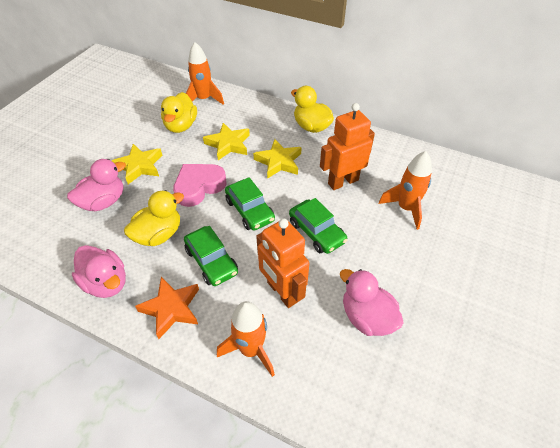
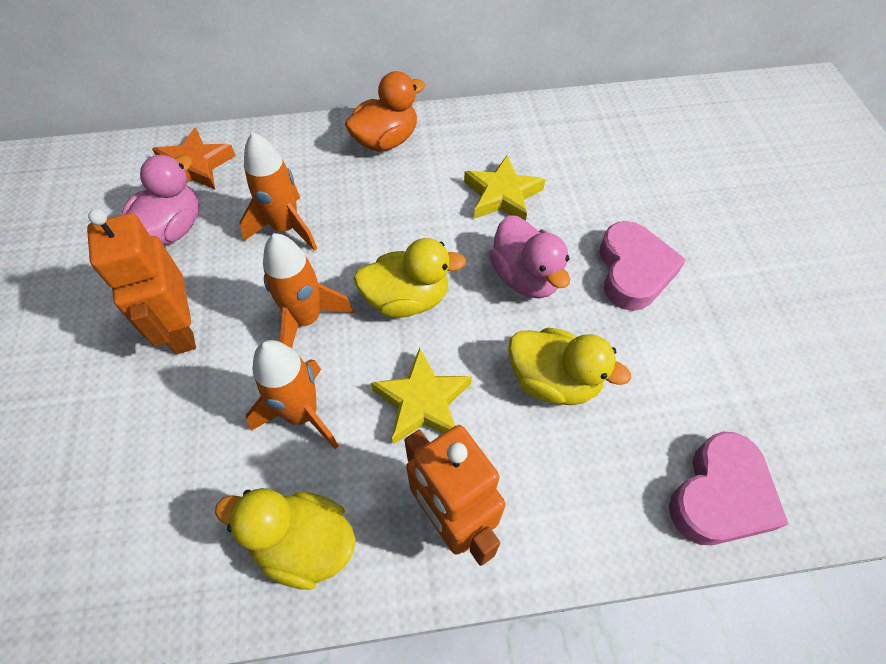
green car: [184,226,238,286] [225,177,275,230] [289,198,348,254] = 3 -> none = 0
orange duck: none = 0 -> [345,71,425,152] = 1
pink duck: [67,159,126,211] [72,245,126,298] [340,269,404,336] = 3 -> [122,155,199,245] [489,215,570,299] = 2
pink heart: [173,164,227,207] = 1 -> [599,221,686,311] [669,432,788,545] = 2
yellow star: [112,144,162,184] [203,123,250,160] [253,139,302,179] = 3 -> [371,348,472,445] [464,155,546,221] = 2

